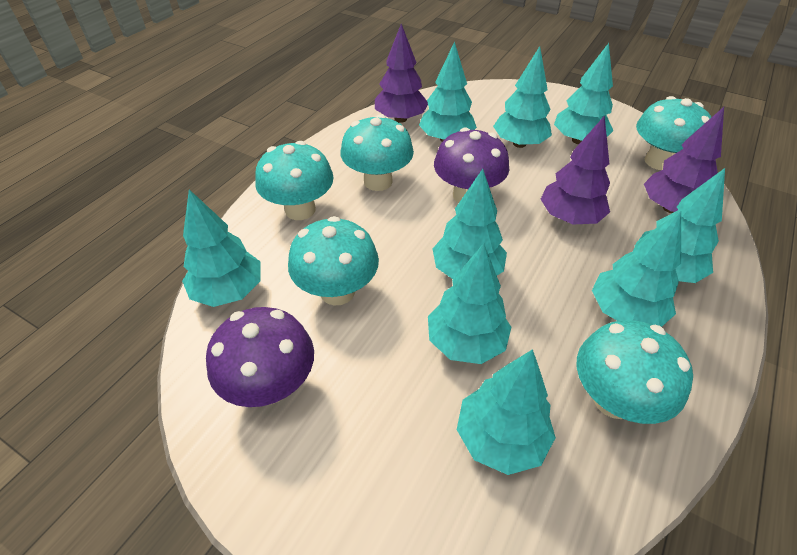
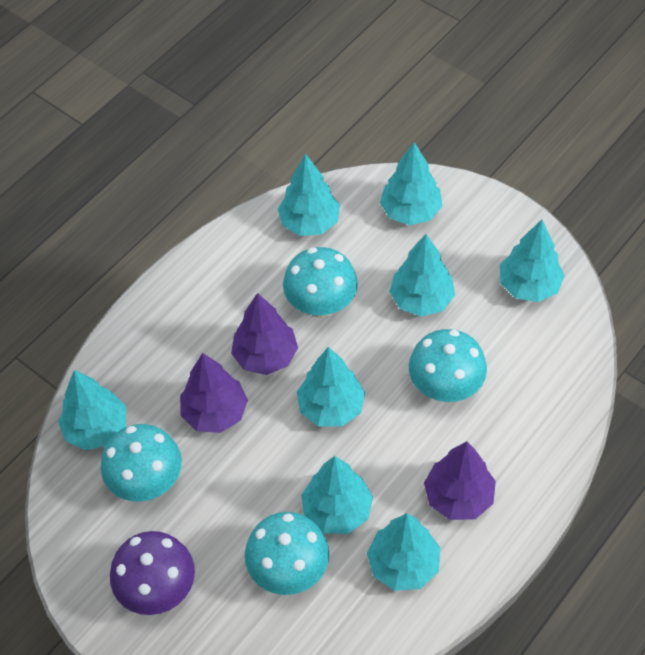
purple mushroom: [206,307,314,407] [434,128,509,203] = 2 -> [110,531,195,615] = 1
turquoise mushroom: [255,141,334,220] [288,216,379,306] [341,114,414,191] [577,320,693,424] [636,96,711,170] = 5 -> [101,424,182,502] [245,512,329,595] [283,247,358,318] [409,329,487,402] = 4
turquoise tree: [182,189,261,307] [419,41,477,142] [428,243,512,364] [433,169,507,279] [457,349,556,475] [493,46,552,148] [554,43,614,144] [592,211,681,327] [635,168,725,283] = 9 -> [58,370,126,450] [278,153,340,236] [297,347,365,427] [301,456,373,534] [367,513,440,591] [380,142,442,225] [389,234,455,317] [500,219,565,302] = 8

